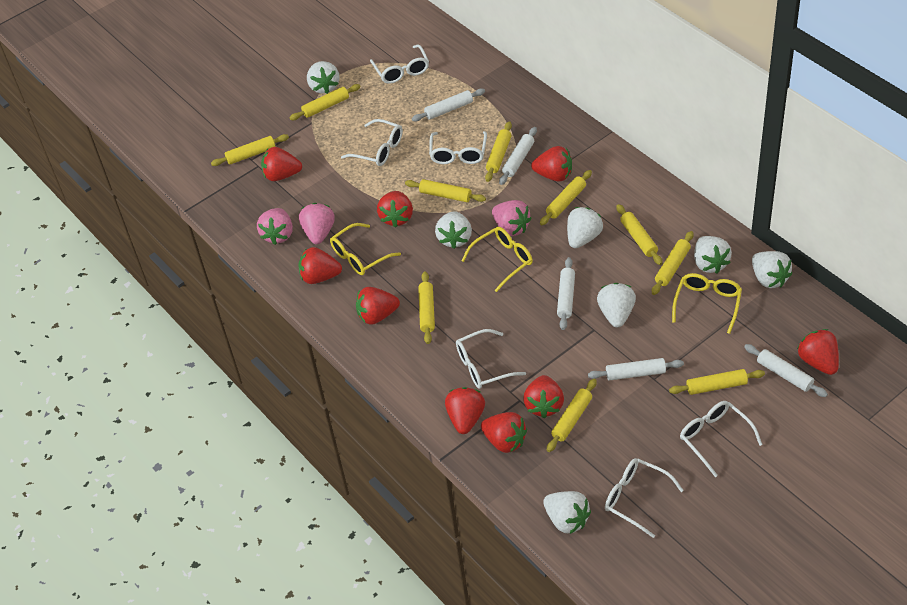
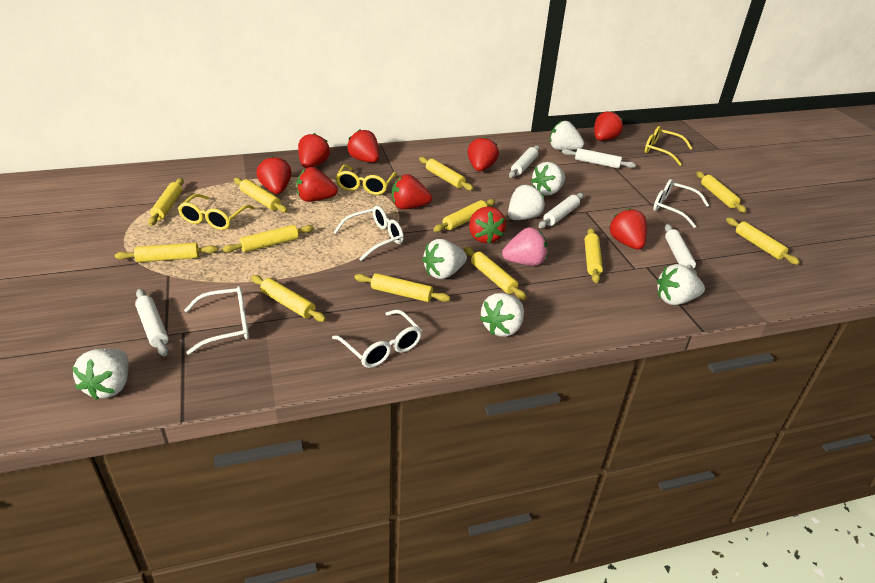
pink strawberry: [257,208,293,245] [299,203,335,244] [492,200,532,236] = 3 -> [502,227,548,266] = 1
white glasses: [341,119,403,166] [370,44,429,84] [429,131,487,164] [456,329,526,389] [605,458,684,538] [680,401,763,477] = 6 -> [184,286,249,355] [332,310,422,368] [334,206,404,261] [653,179,709,228] = 4
yellow rolling pin: [211,134,289,166] [289,84,360,120] [405,179,486,202] [418,271,435,344] [485,121,512,182] [540,170,592,225] [547,379,597,452] [616,204,663,265] [652,231,694,295] [669,369,765,395] = 10 -> [115,243,218,262] [148,178,184,226] [222,225,314,253] [234,178,288,213] [251,275,326,322] [354,273,451,302] [419,157,474,191] [433,199,495,232] [464,247,527,300] [585,228,603,283] [696,171,746,213] [726,217,800,265] = 12

